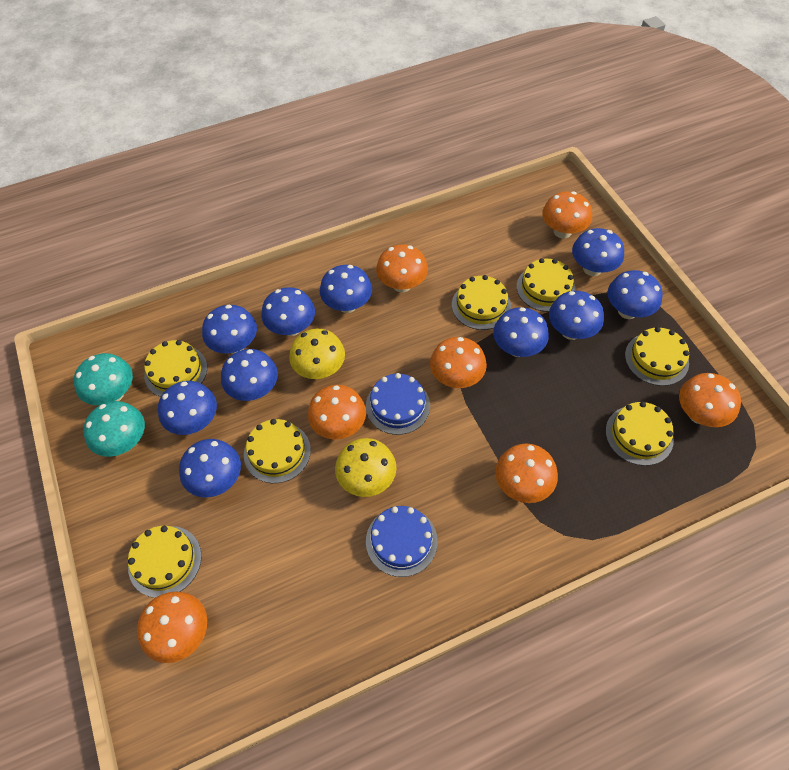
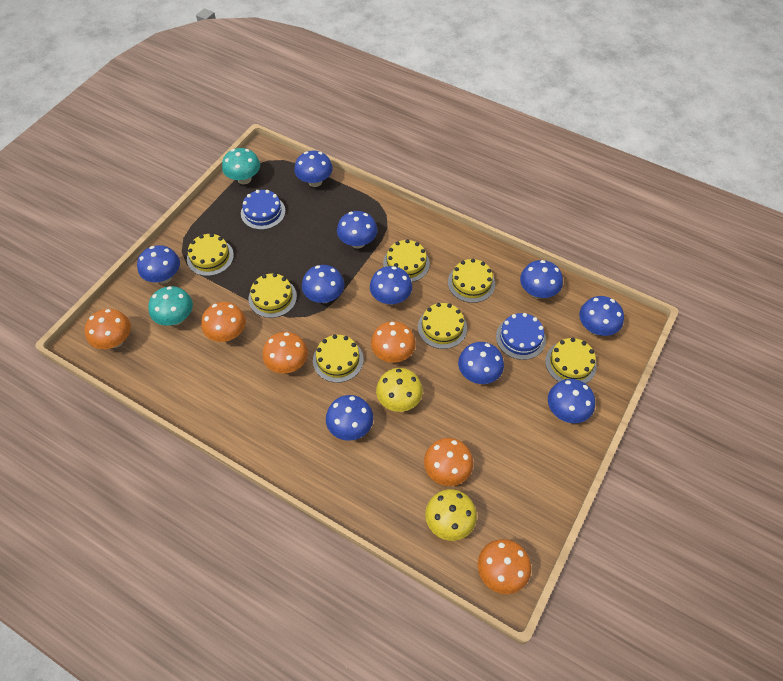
orange mushroom: [137,592,207,663] [308,385,366,439] [376,244,428,292] [430,337,487,388] [495,444,558,503] [542,191,592,239] [679,373,741,427] = 7 -> [85,309,131,349] [201,302,246,342] [262,332,308,374] [371,321,416,363] [424,438,473,486] [478,539,531,594] = 6

